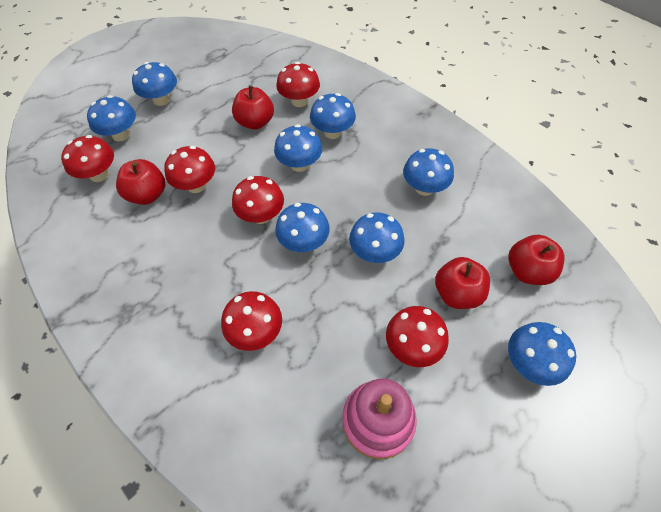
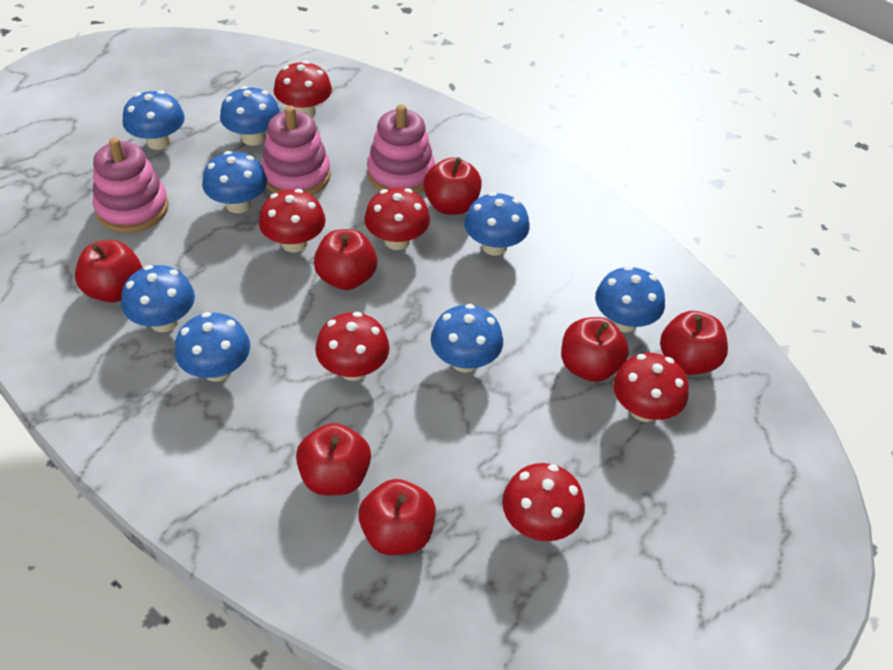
pink stacking toy: [343,379,417,459] = 1 -> [93,137,169,233] [261,106,331,195] [367,104,435,193] = 3
red apple: [116,159,165,205] [232,85,274,130] [435,257,490,309] [508,235,565,285] = 4 -> [75,240,142,303] [296,423,371,495] [314,229,377,290] [358,479,436,555] [423,157,482,215] [561,317,629,382] [660,311,728,375] = 7

